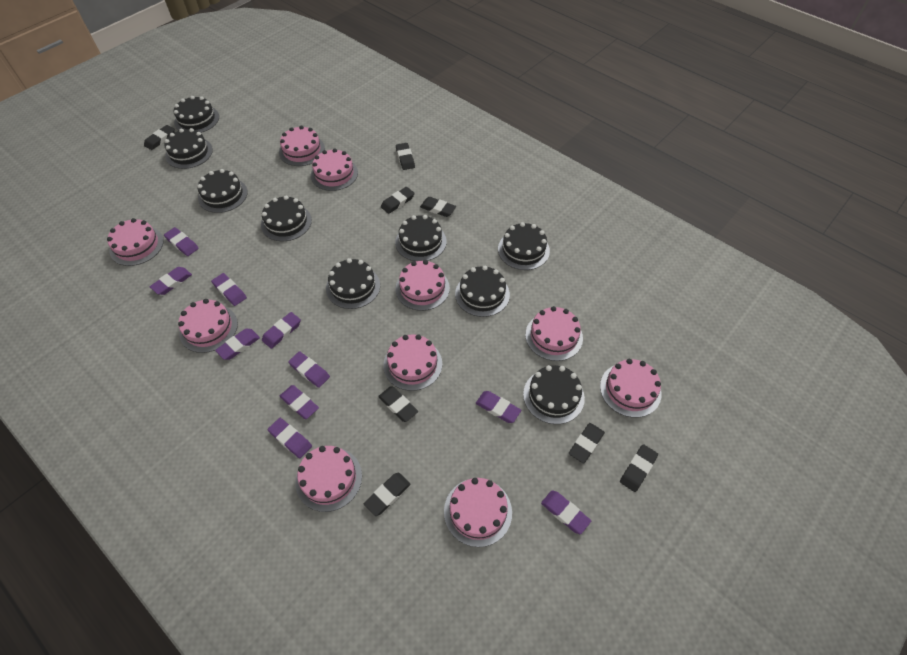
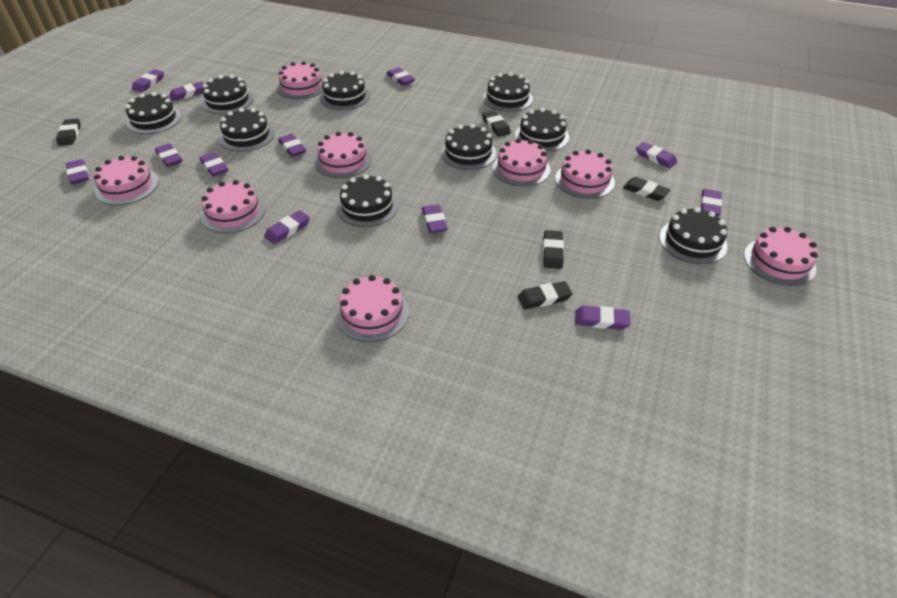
black eraser: [144,125,175,150] [364,473,411,516] [378,386,418,422] [381,187,415,214] [396,143,415,170] [420,197,456,217] [569,423,605,463] [620,444,658,492] = 8 -> [56,118,81,146] [482,110,511,137] [518,281,572,309] [543,230,564,269] [623,177,670,201] = 5
pink cake: [107,218,164,266] [178,299,238,353] [279,126,325,166] [295,446,362,512] [311,148,358,191] [383,334,442,391] [395,260,450,311] [444,478,512,547] [526,306,583,361] [600,359,662,418] = 10 -> [94,156,159,205] [201,180,265,233] [277,61,324,99] [314,131,372,178] [336,275,409,342] [493,138,550,186] [555,149,615,199] [744,227,818,286] = 8
purple eraser: [150,267,192,295] [164,227,199,256] [211,273,247,306] [215,329,260,360] [262,312,301,349] [268,418,312,458] [279,385,319,419] [288,351,330,388] [476,391,521,423] [541,490,591,534] = 10 -> [66,159,89,184] [132,69,164,92] [155,143,182,167] [169,81,204,101] [200,152,228,177] [264,210,310,244] [278,134,306,157] [387,67,415,86] [422,204,448,233] [575,305,631,330] [636,142,677,168] [701,189,722,217] = 12

